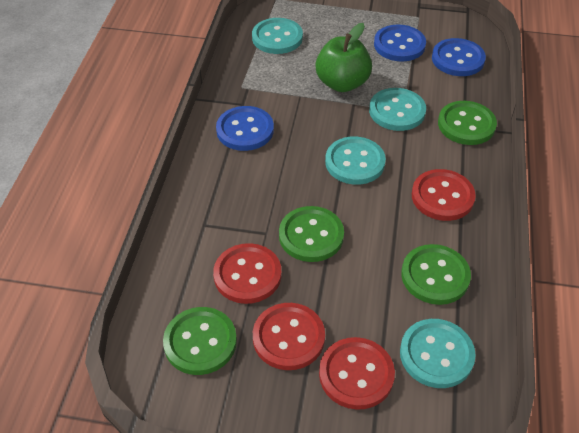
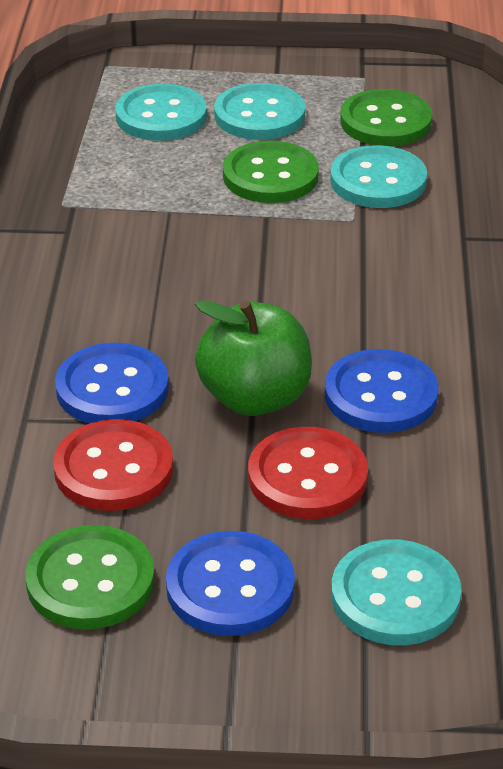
green button: [163,307,237,375] [279,206,344,262] [401,244,471,305] [438,101,497,145] = 4 -> [25,525,154,630] [223,141,319,203] [340,89,432,146] = 3
red button: [213,243,282,304] [253,303,325,370] [319,337,395,410] [412,169,476,221] = 4 -> [53,419,173,511] [248,427,368,519] = 2

